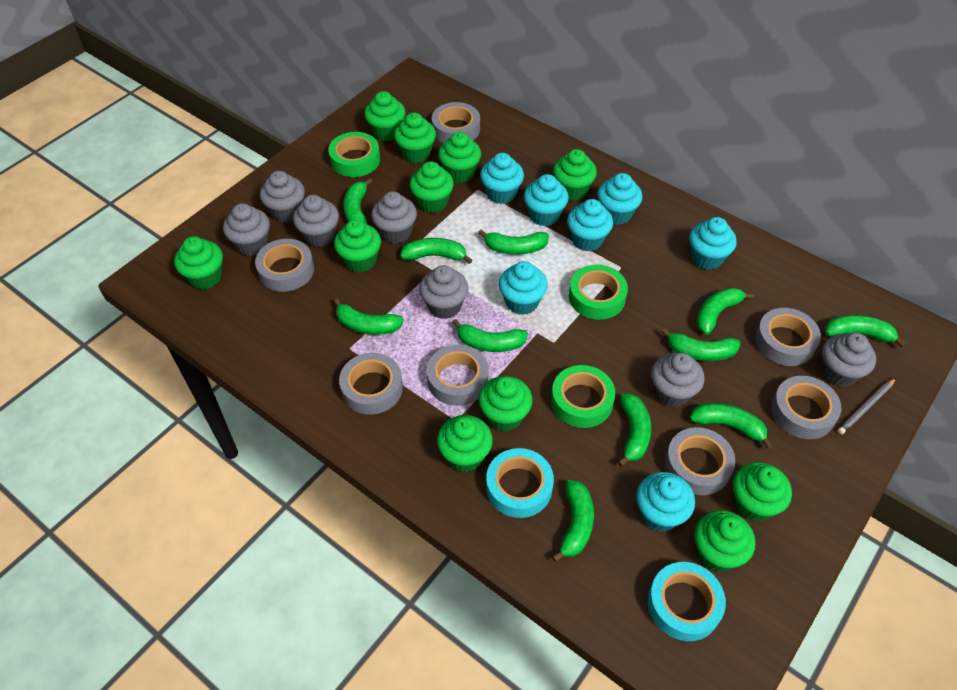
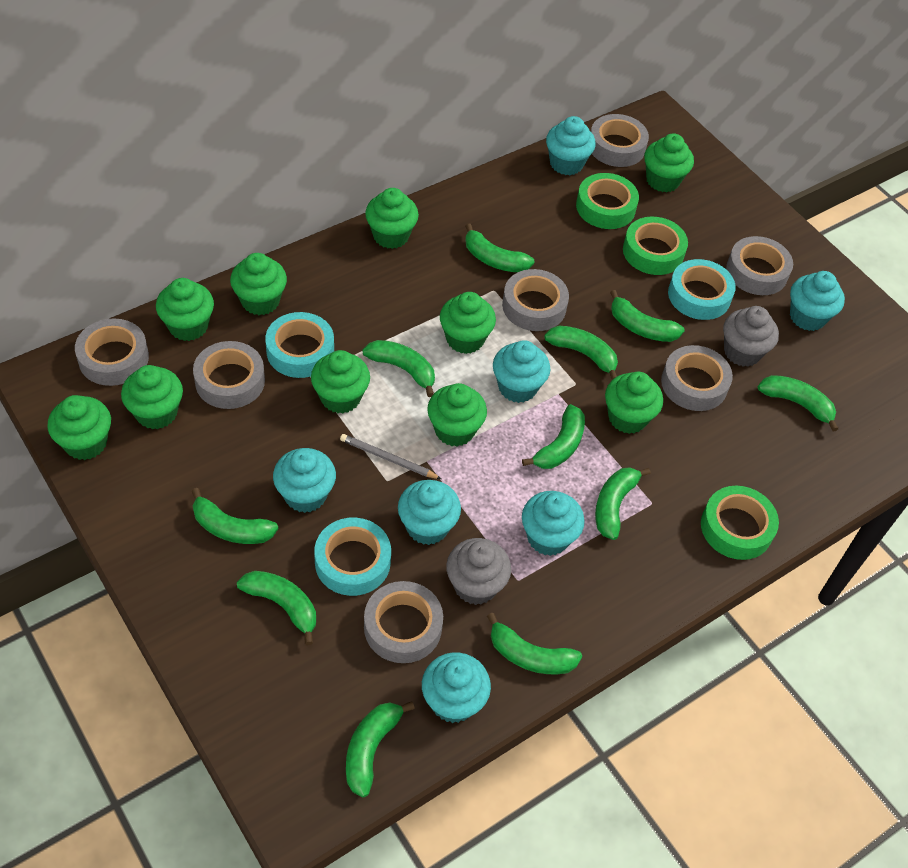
green cupcake: [174,236,223,290] [334,220,381,272] [364,91,405,141] [394,113,436,163] [409,161,454,213] [437,415,493,472] [438,132,481,183] [479,376,533,431] [553,149,597,201] [694,510,755,572] [733,462,792,522] = 11 -> [47,395,111,460] [121,365,183,429] [156,278,214,341] [230,253,287,315] [311,350,370,413] [365,188,419,249] [427,383,487,446] [440,292,496,354] [605,372,663,434] [644,133,694,193] = 10
grey cupcake: [223,203,270,256] [260,171,305,223] [293,195,339,247] [371,191,417,244] [419,265,468,319] [651,353,705,407] [821,332,876,387] = 7 -> [446,538,511,605] [723,306,779,367] = 2
turquoise tape: [486,448,554,518] [648,562,726,641] = 2 -> [265,312,334,378] [314,518,391,596] [668,259,736,320] = 3

